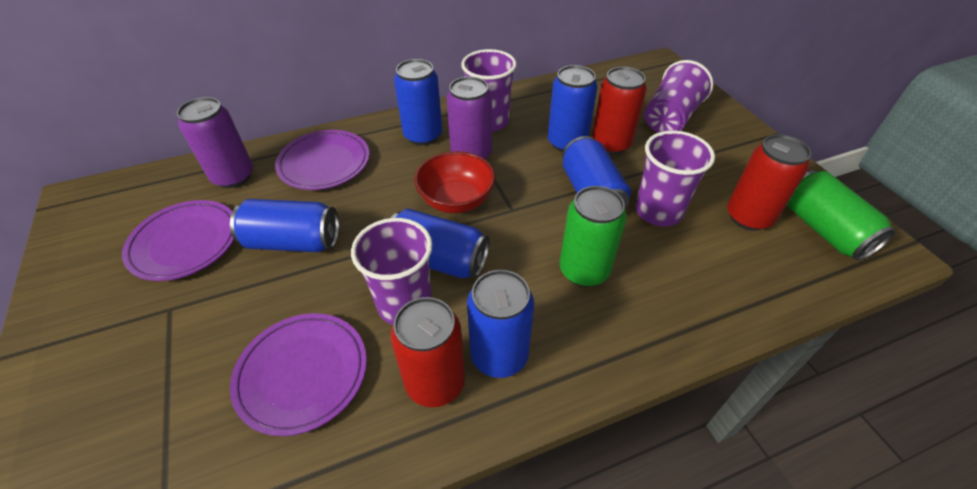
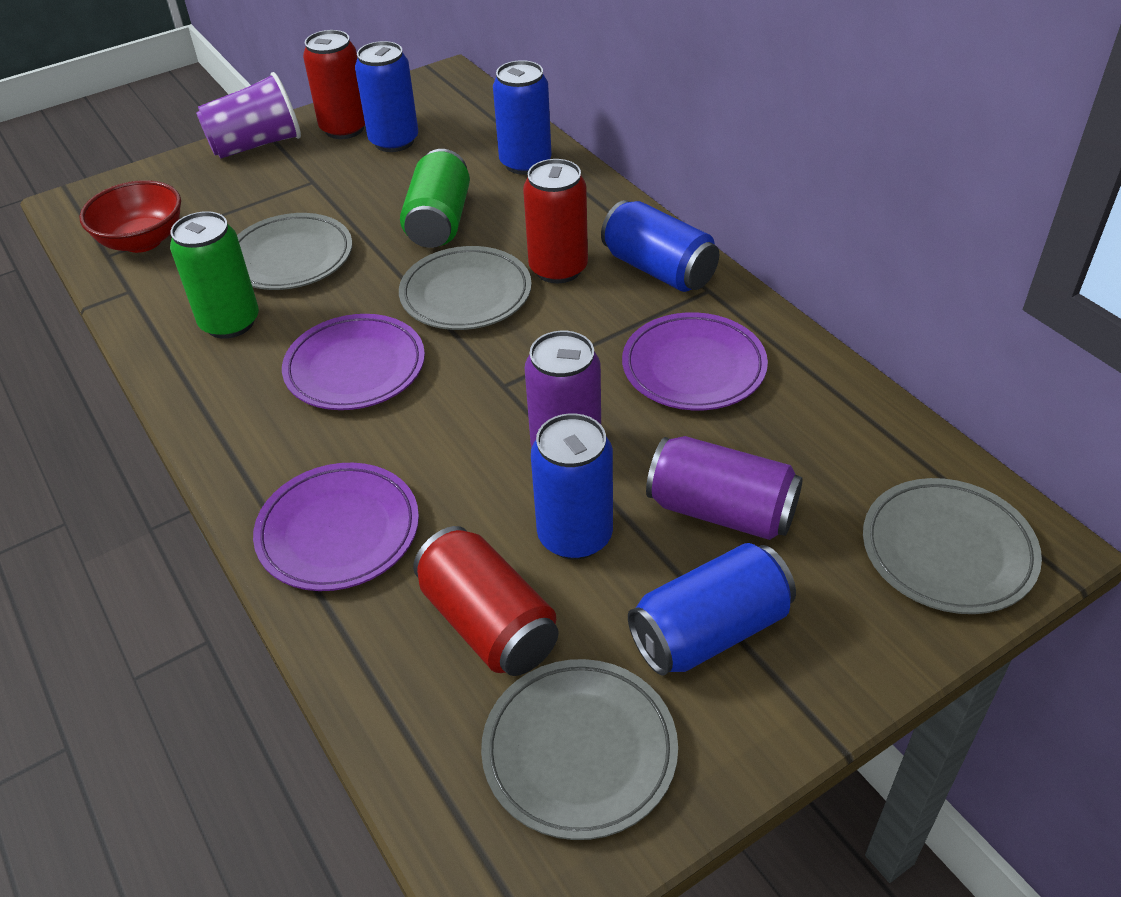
blue can: [230,199,339,252] [391,208,490,278] [394,59,442,145] [467,270,534,378] [548,65,597,152] [562,136,631,210] = 6 -> [355,41,418,152] [493,60,552,175] [531,413,613,560] [601,200,719,292] [628,543,796,676] = 5
grey plate: none = 0 -> [237,213,352,290] [399,246,532,330] [481,659,678,840] [863,478,1042,614] = 4
purple cup: [351,218,433,325] [461,49,517,132] [635,130,715,227] [645,60,713,133] = 4 -> [196,72,301,159] = 1

